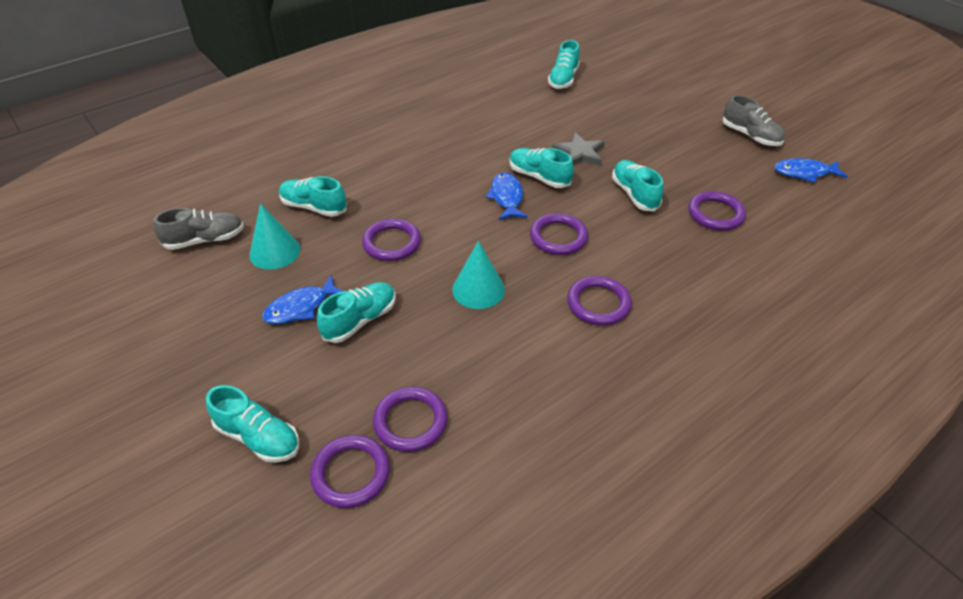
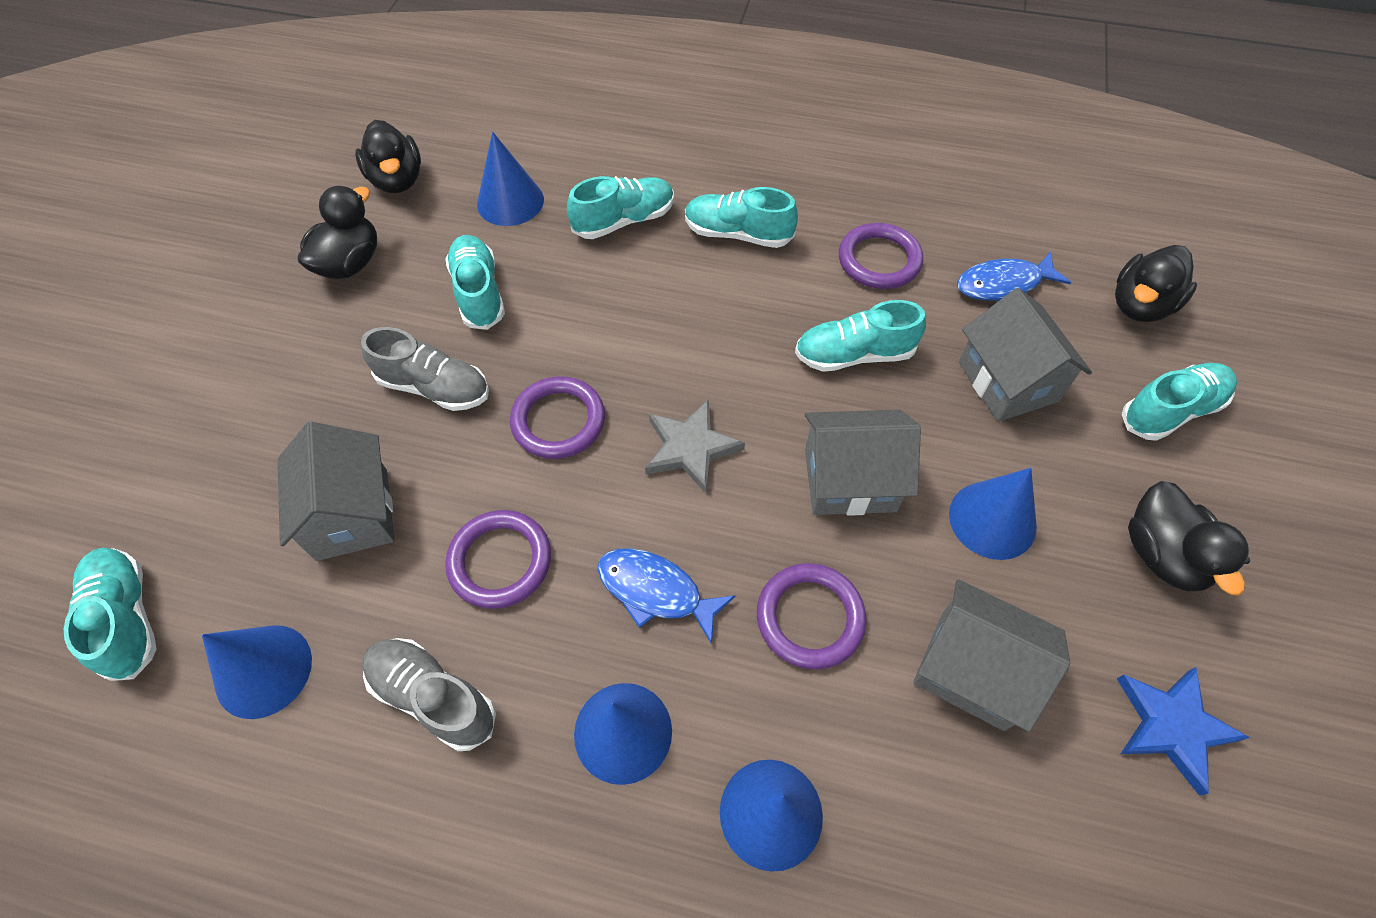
black duck: none = 0 -> [298,186,377,279] [355,120,421,193] [1115,245,1197,322] [1128,481,1250,596] = 4
blue cone: none = 0 -> [202,625,312,719] [477,132,544,226] [574,683,672,785] [720,760,823,872] [949,468,1037,560] = 5
blue fish: [262,275,343,324] [486,172,527,220] [774,158,848,183] = 3 -> [597,548,736,644] [957,252,1071,301] = 2
blue star: none = 0 -> [1117,667,1250,796] = 1
grey house: none = 0 -> [277,422,395,561] [805,410,921,516] [913,579,1070,732] [959,288,1092,422] = 4
purple ring: [310,435,390,508] [362,219,421,261] [373,387,448,452] [530,213,588,255] [567,276,632,325] [688,191,746,231] = 6 -> [445,510,551,609] [510,376,605,459] [757,563,866,669] [839,223,923,289] = 4
turquoise cone: [249,203,300,269] [452,241,505,309] = 2 -> none = 0

